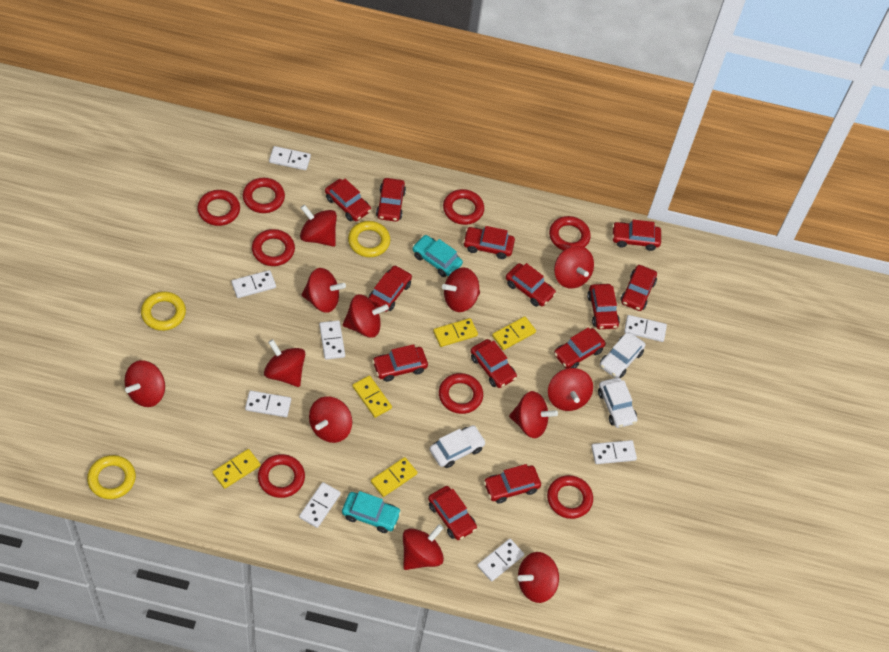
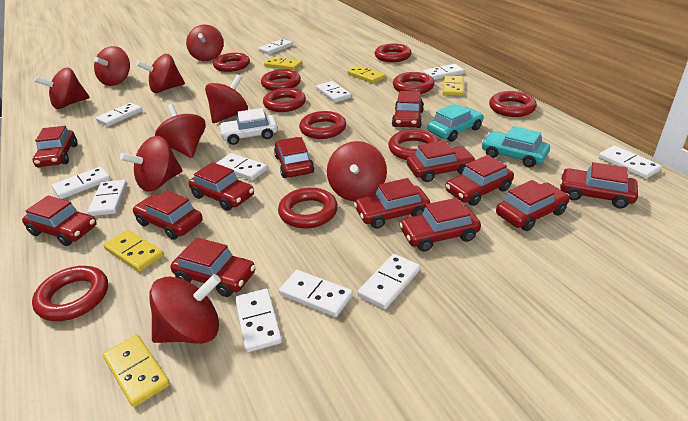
red ring: [197,190,240,226] [243,178,285,213] [252,229,295,266] [258,454,305,498] [439,373,483,414] [443,189,484,225] [547,475,593,519] [549,216,591,251] = 8 -> [32,266,108,321] [213,53,250,72] [261,69,301,91] [263,88,306,112] [278,187,338,229] [299,111,346,139] [375,44,411,62] [388,129,439,160] [393,72,435,94] [489,91,537,117] = 10
red spinning top: [124,360,165,407] [264,339,305,387] [300,205,337,247] [302,268,346,313] [309,397,352,443] [343,294,389,338] [403,524,444,570] [442,267,480,312] [509,391,558,438] [518,552,559,603] [548,368,593,411] [554,246,594,288] = 12 -> [34,68,90,109] [94,46,130,86] [120,136,183,192] [137,54,185,93] [149,274,221,344] [155,104,206,158] [186,25,224,61] [205,74,248,123] [327,141,387,201] = 9
white car: [429,425,486,468] [598,378,637,428] [600,332,646,378] = 3 -> [219,108,278,145] = 1
white domino: [231,270,276,298] [245,391,291,417] [269,146,311,170] [299,482,341,528] [319,320,345,360] [477,539,524,581] [591,440,637,464] [624,315,667,342] = 8 -> [52,167,111,199] [88,180,127,216] [96,103,143,126] [216,153,268,181] [235,289,282,352] [259,39,293,55] [279,270,353,317] [316,81,351,103] [358,254,420,309] [423,64,464,80] [599,146,662,179] = 11
yellow ring: [87,455,136,499] [141,291,186,331] [348,221,390,257] = 3 -> none = 0

